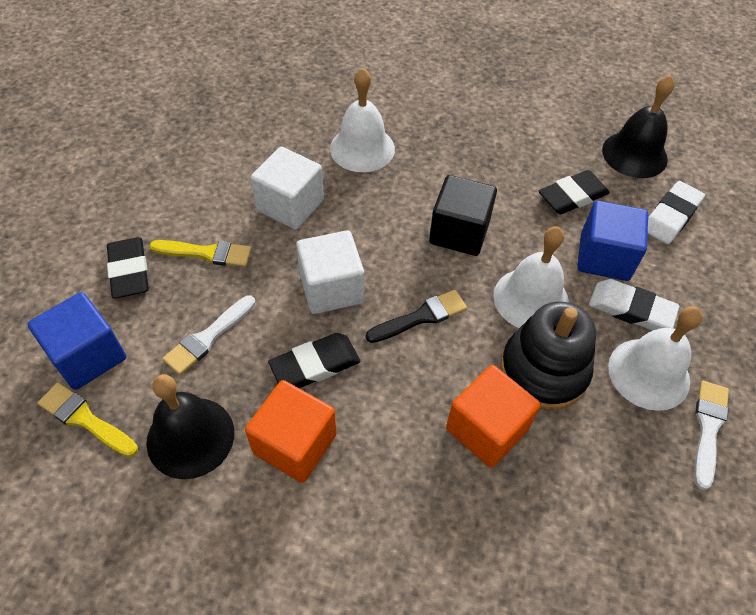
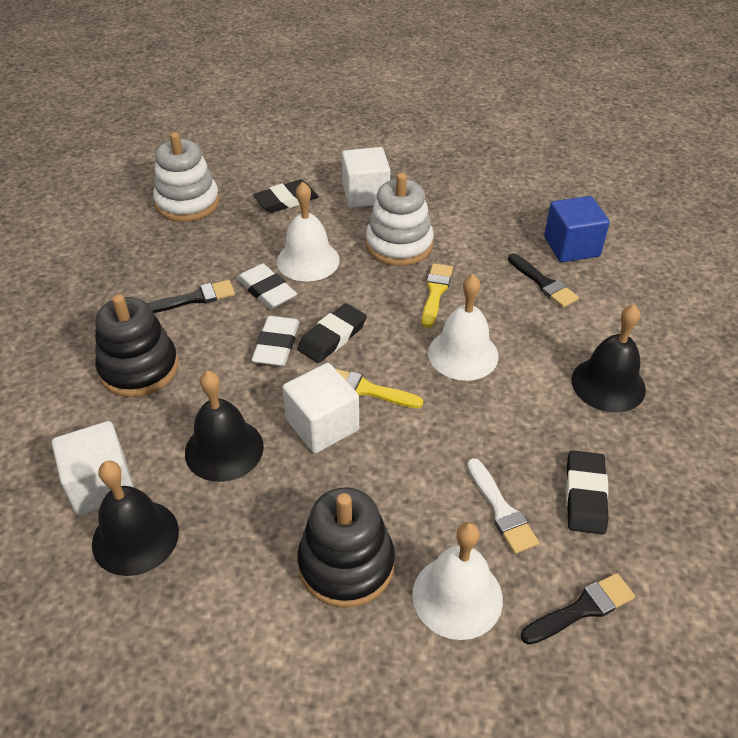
black bell: [147,374,234,479] [602,75,675,178] = 2 -> [92,461,179,576] [185,370,264,482] [571,305,646,413] = 3
black brush: [366,290,467,343] = 1 -> [147,280,235,313] [508,253,579,308] [520,573,635,645] = 3
black cube: [429,175,497,256] = 1 -> none = 0
black stacking toy: [500,301,596,410] = 1 -> [95,294,178,397] [297,487,395,608] = 2
blue cube: [28,292,126,390] [577,201,648,281] = 2 -> [544,196,610,262] = 1
orange cube: [245,380,337,483] [446,365,541,468] = 2 -> none = 0
white brush: [162,295,255,375] [694,380,729,490] = 2 -> [467,458,539,554] = 1
white cube: [251,147,324,230] [296,230,364,314] = 2 -> [52,421,134,515] [282,363,359,453] [342,147,390,208] = 3
white stacking toy: none = 0 -> [153,132,219,222] [366,173,434,266] = 2

